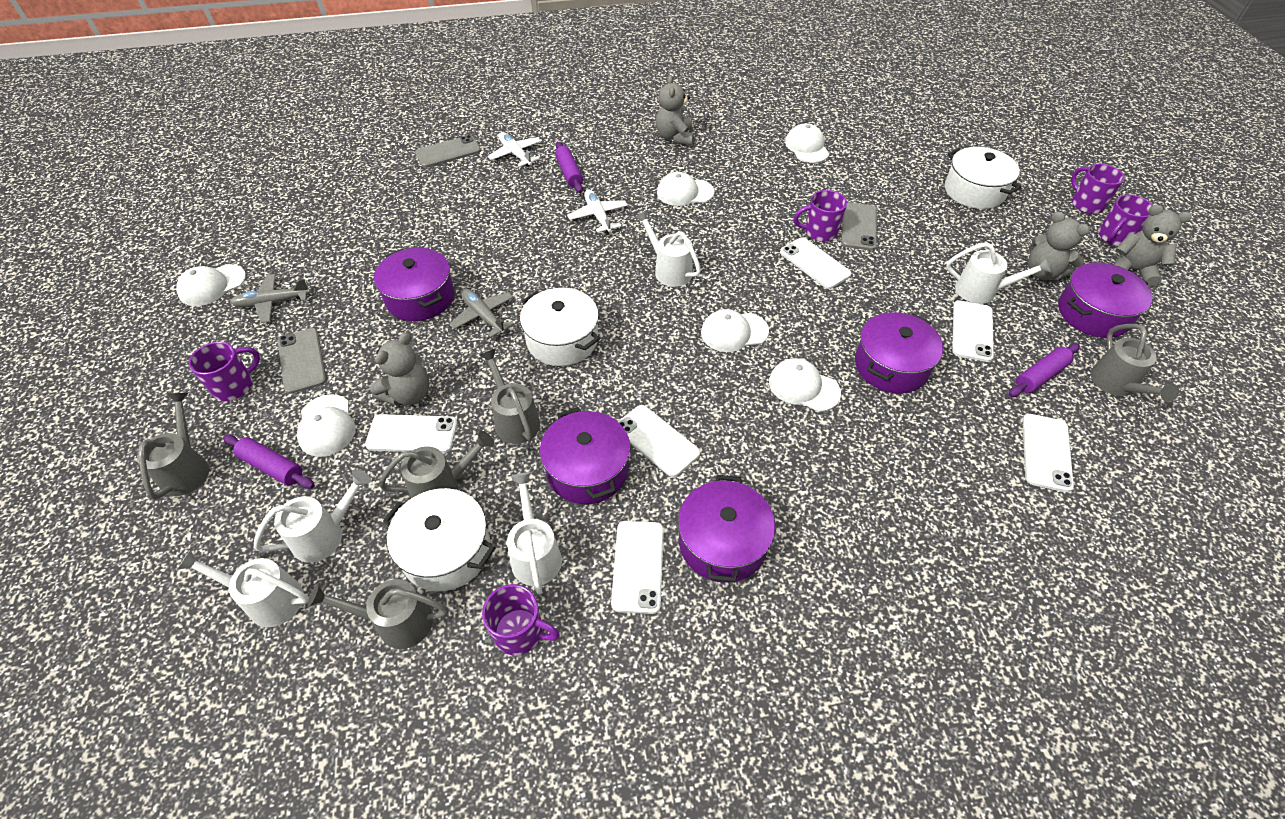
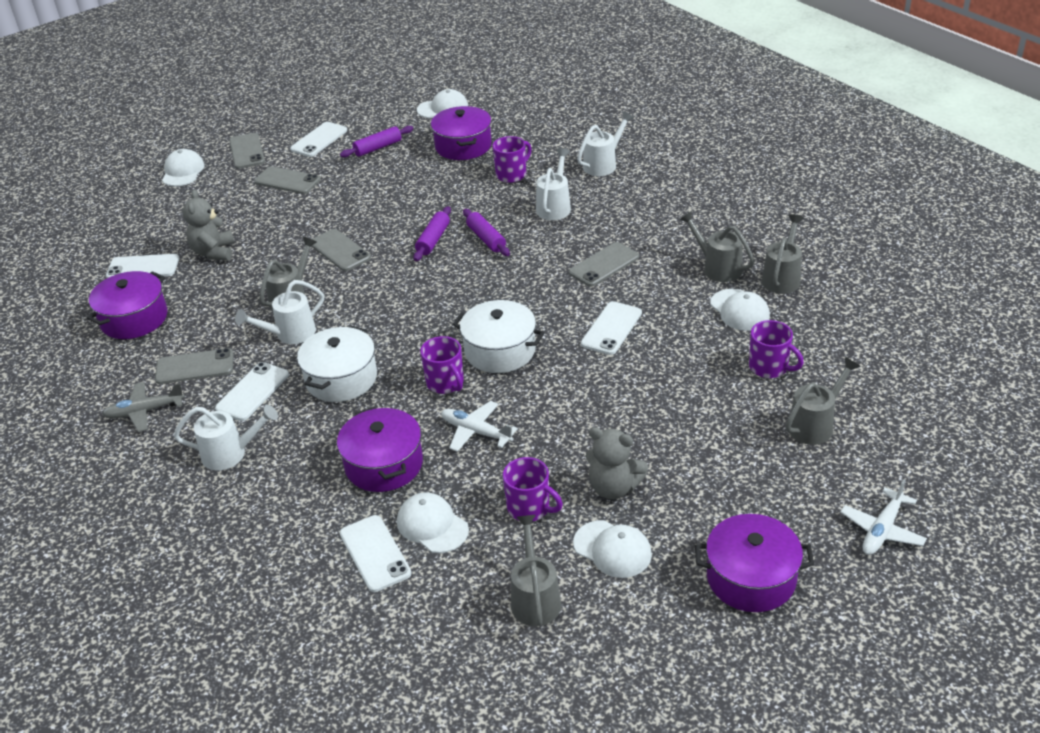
grey phone: [278,328,326,394] [415,135,481,168] [841,202,877,250] = 3 -> [155,348,234,384] [229,133,265,169] [254,166,321,194] [311,229,371,271] [569,242,639,287] = 5
grey plane: [230,274,310,323] [449,288,515,338] = 2 -> [102,382,185,432] = 1
grey teddy bear: [370,333,429,406] [656,75,694,145] [1028,211,1090,280] [1113,205,1192,287] = 4 -> [183,190,235,261] [585,427,648,499] = 2
purple mug: [189,342,260,401] [482,584,560,655] [794,190,847,242] [1071,164,1125,214] [1098,195,1153,246] = 5 -> [420,336,464,394] [493,136,532,183] [503,457,563,521] [749,320,804,378] = 4
purple pot: [374,248,454,321] [540,407,630,504] [678,475,776,583] [855,312,943,393] [1058,263,1152,338] = 5 -> [87,271,167,339] [337,407,423,492] [431,106,492,160] [695,514,814,612] = 4
white cap: [176,264,246,306] [297,394,356,457] [657,172,714,206] [701,309,769,352] [769,358,841,412] [785,123,829,163] = 6 -> [162,149,205,186] [397,492,469,553] [417,89,468,118] [573,520,652,578] [710,289,770,331] = 5
white phone: [365,414,458,453] [611,521,664,614] [618,405,700,477] [780,237,851,289] [952,301,994,362] [1022,414,1074,492] = 6 -> [106,254,179,278] [215,362,289,421] [290,122,347,157] [340,515,411,592] [581,301,642,355] = 5
white pot: [383,488,495,592] [520,288,600,366] [945,147,1021,209] = 3 -> [297,326,377,402] [452,300,545,373] = 2
white watering can: [177,549,309,627] [254,469,371,563] [507,472,562,594] [634,210,701,287] [946,242,1051,304] = 5 -> [174,405,278,470] [235,280,324,344] [536,148,571,220] [577,111,634,176] = 4

